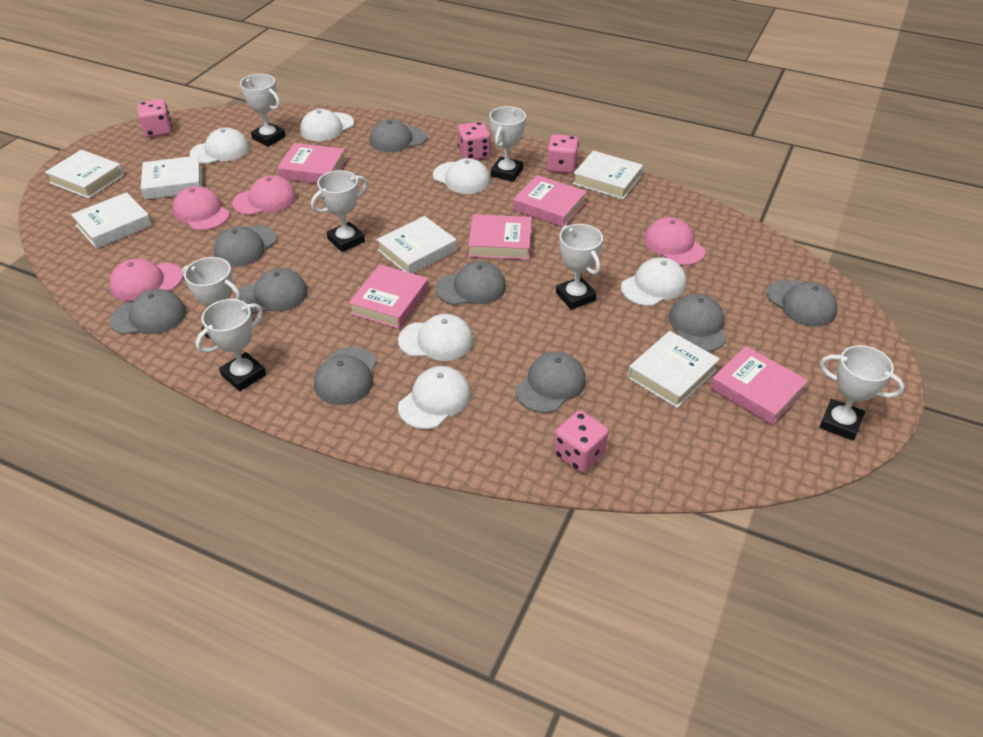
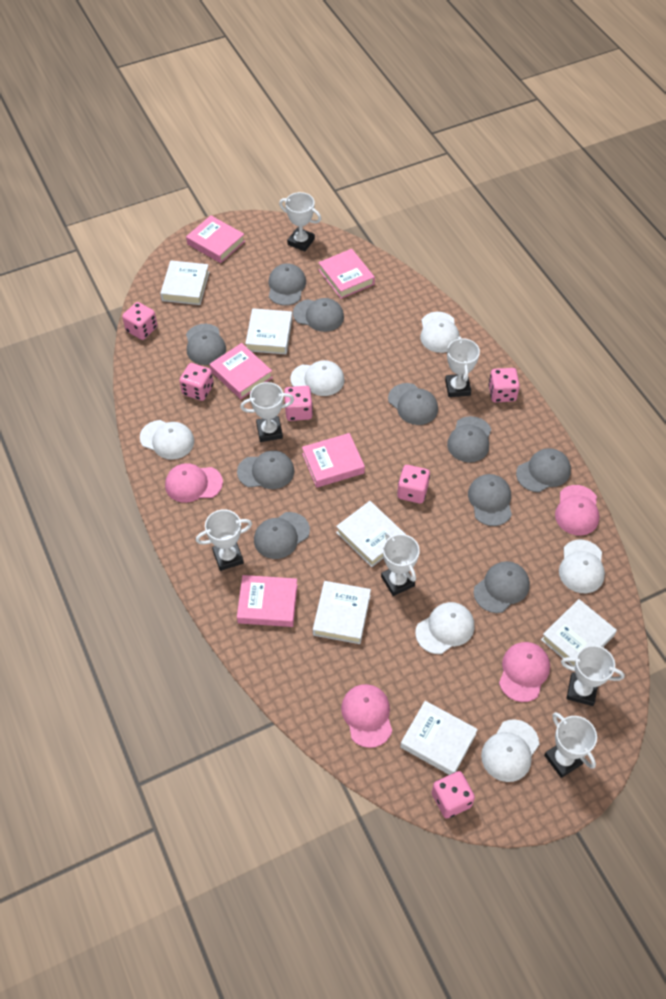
grey cap: [109,289,186,335] [213,225,277,267] [235,268,308,314] [314,347,377,405] [370,119,427,152] [436,261,506,305] [515,352,586,413] [669,293,726,352] [767,280,838,326] = 9 -> [186,324,226,365] [237,450,294,489] [254,512,310,559] [269,263,306,306] [293,298,344,332] [388,383,438,425] [447,416,491,463] [468,474,512,526] [474,561,530,613] [516,448,571,492] = 10
pink dice: [137,99,172,137] [458,122,491,160] [547,134,579,173] [554,411,609,473] = 4 -> [122,302,157,340] [179,363,214,401] [284,386,313,421] [397,465,430,504] [432,771,475,819] [488,368,520,402] = 6

